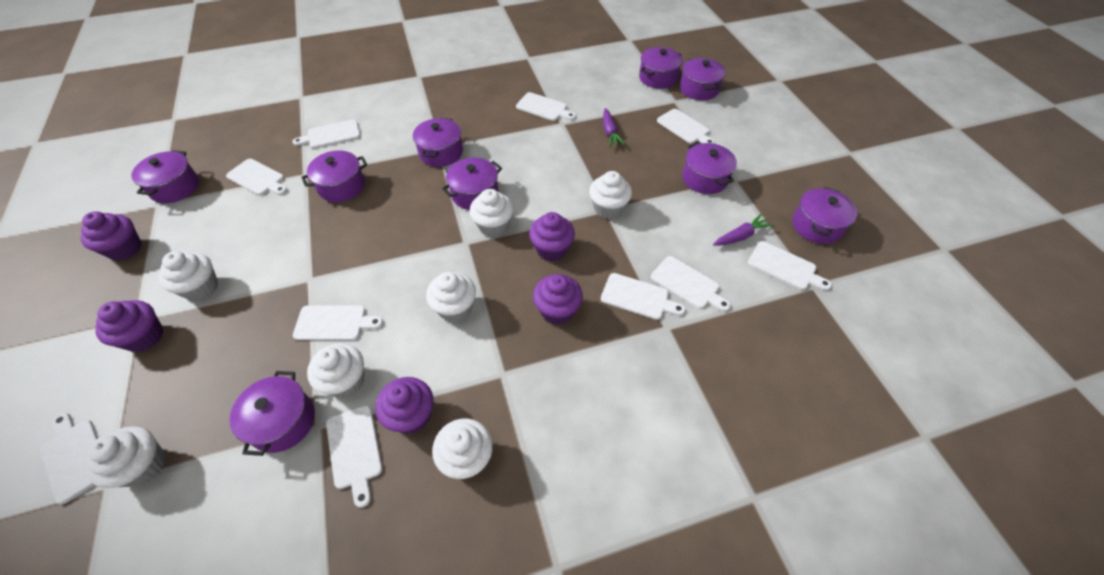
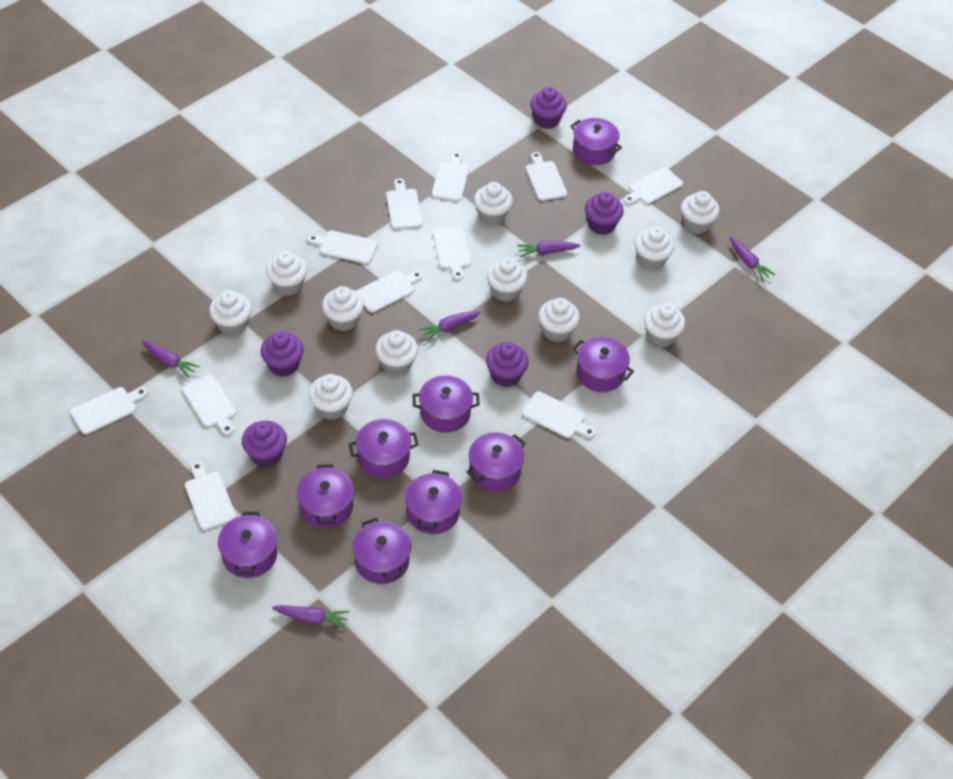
purple carrot: [603,108,625,147] [713,214,773,246] = 2 -> [142,341,200,378] [272,605,350,629] [419,311,481,341] [517,241,581,257] [729,237,775,281] = 5
white cupcake: [86,426,166,488] [159,251,218,301] [307,343,364,398] [426,272,476,323] [432,419,493,479] [470,189,514,237] [589,171,632,219] = 7 -> [209,290,252,336] [266,251,308,296] [309,374,353,420] [322,286,364,331] [375,330,418,375] [474,182,513,225] [487,257,528,302] [538,298,580,342] [634,226,674,270] [644,303,685,347] [681,191,720,234] = 11
white cutting board: [40,413,98,504] [226,159,287,195] [292,119,361,148] [293,305,383,340] [326,406,383,508] [516,92,576,121] [601,273,685,320] [651,256,731,311] [657,109,715,144] [748,241,832,290] = 10 -> [70,387,148,434] [182,375,236,435] [185,462,236,530] [308,231,378,264] [356,271,423,313] [386,178,423,229] [432,152,469,201] [433,227,471,280] [522,391,596,438] [526,152,567,201] [624,167,683,204] = 11

